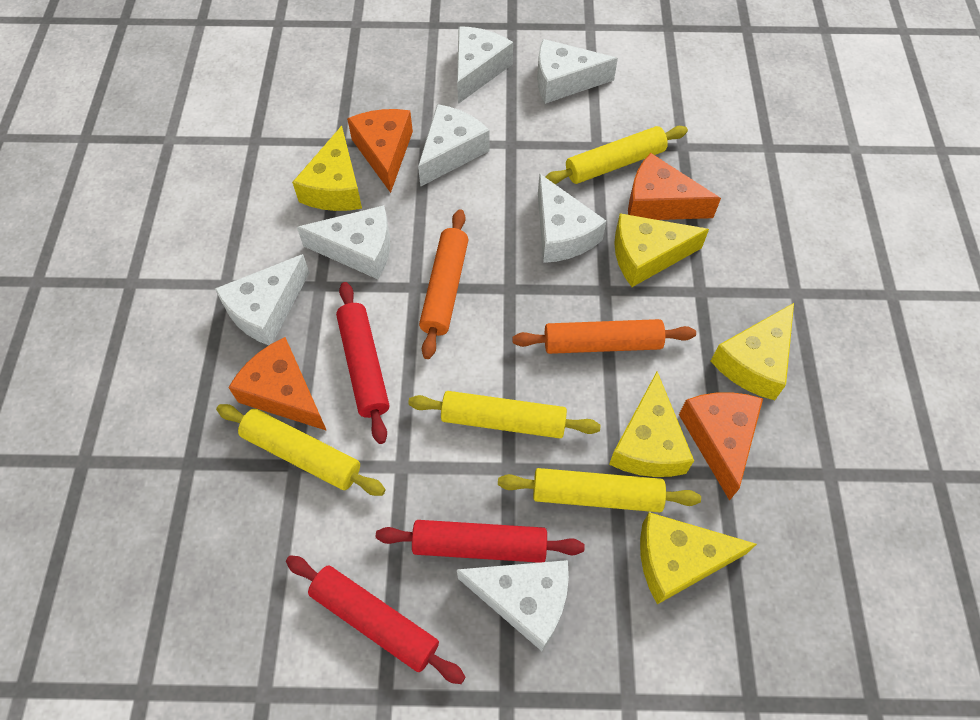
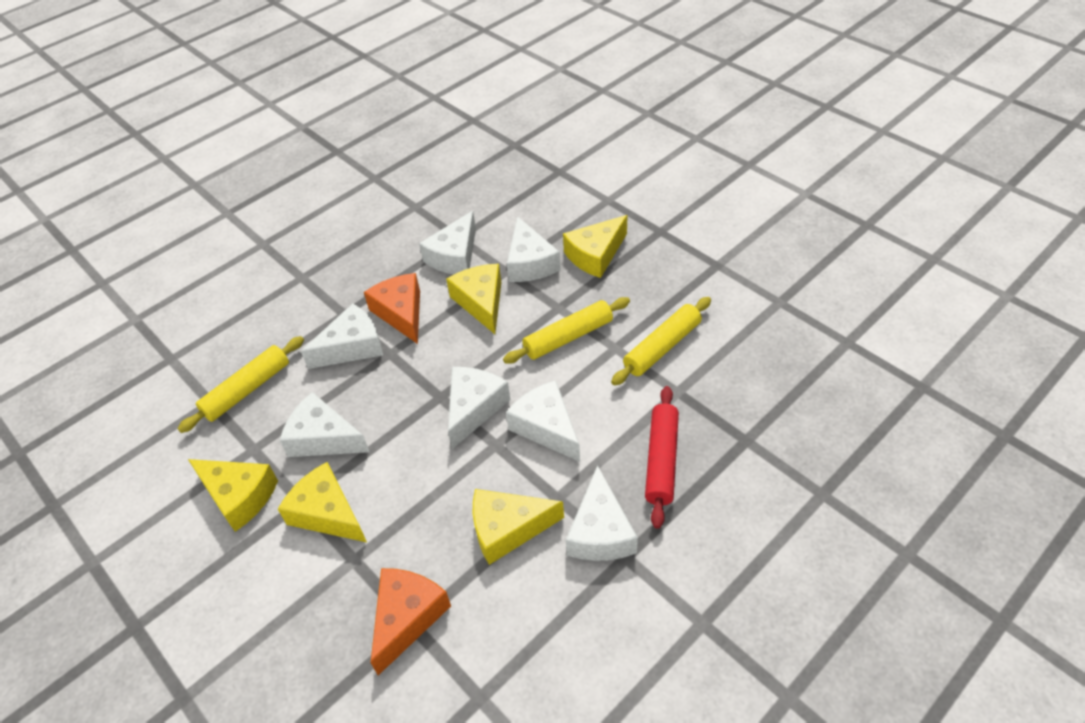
orange cheese: [228,337,327,431] [347,109,413,193] [628,153,721,220] [679,392,763,501] = 4 -> [364,273,420,344] [371,568,451,675] = 2
orange rolling pin: [419,209,469,359] [512,319,696,354] = 2 -> none = 0
red rolling pin: [286,555,465,684] [336,282,389,444] [376,520,584,563] = 3 -> [645,386,679,529] = 1
yellow rolling pin: [216,404,386,496] [408,391,601,438] [498,468,701,512] [546,126,688,184] = 4 -> [178,336,304,433] [503,297,630,364] [611,297,711,385] = 3

